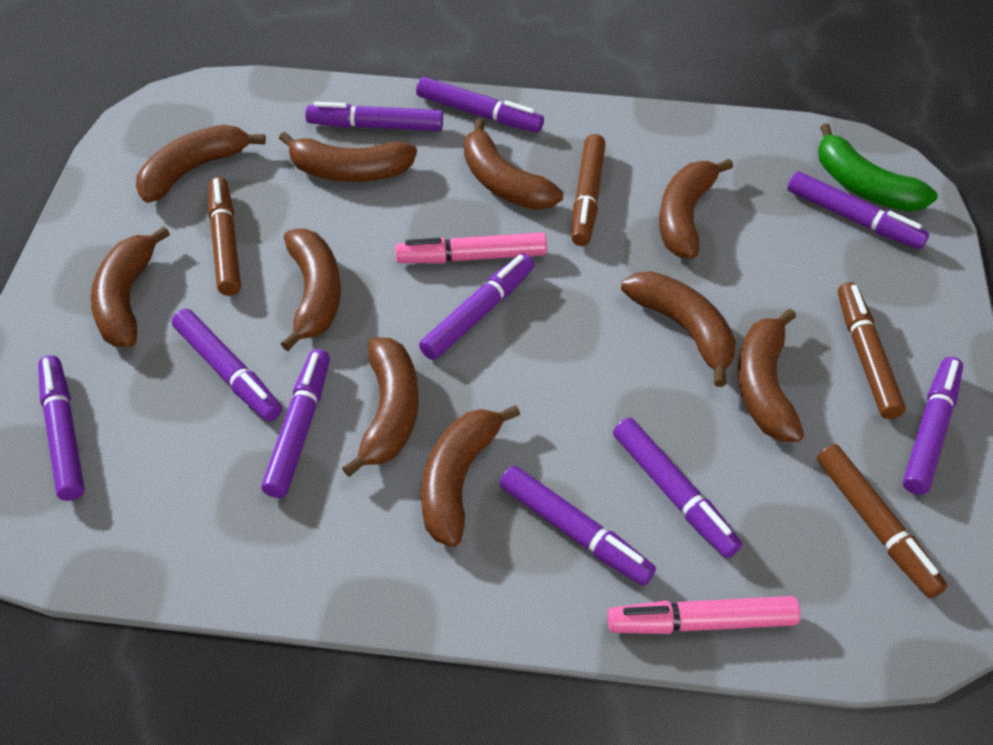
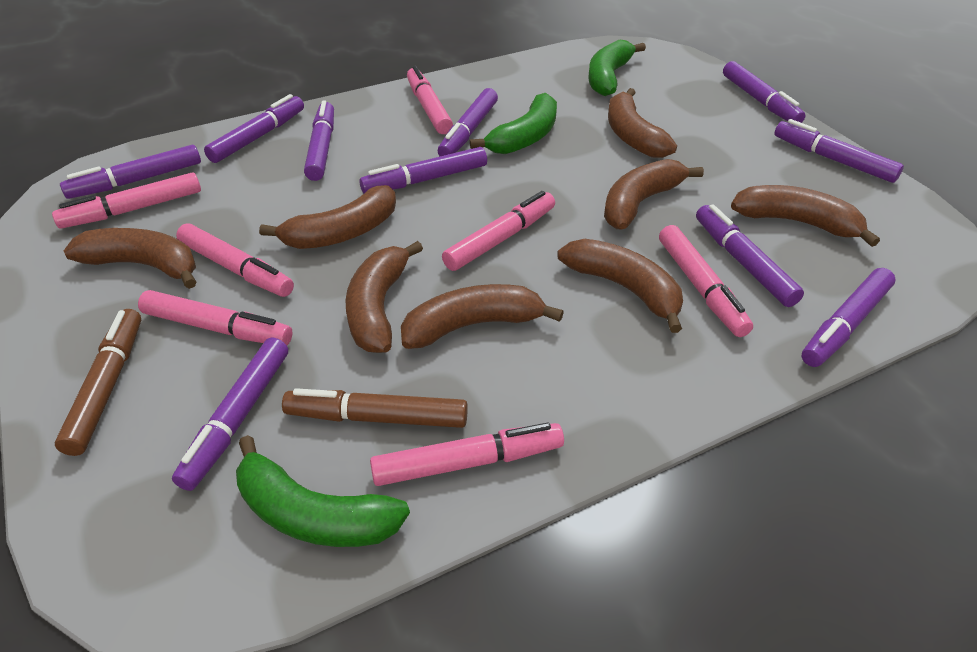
brown banana: [91,226,170,347] [136,125,266,203] [279,132,417,182] [281,229,341,351] [342,337,419,477] [421,405,520,547] [464,118,563,210] [621,271,736,387] [659,159,733,259] [738,309,804,442] = 10 -> [64,228,196,289] [259,185,396,249] [346,241,423,353] [401,284,564,349] [557,239,683,333] [604,159,704,229] [608,88,677,158] [731,185,880,247] = 8
brown marker: [208,177,241,296] [571,134,606,246] [817,444,947,599] [838,282,906,419] = 4 -> [55,309,141,456] [282,388,468,428] = 2
green banana: [818,124,937,211] = 1 -> [236,435,410,547] [470,93,557,154] [588,39,646,96] = 3
pink marker: [395,232,547,263] [608,596,801,634] = 2 -> [52,172,201,229] [138,290,293,345] [176,224,294,297] [370,423,564,486] [407,66,453,134] [442,191,555,271] [659,225,753,337] = 7

